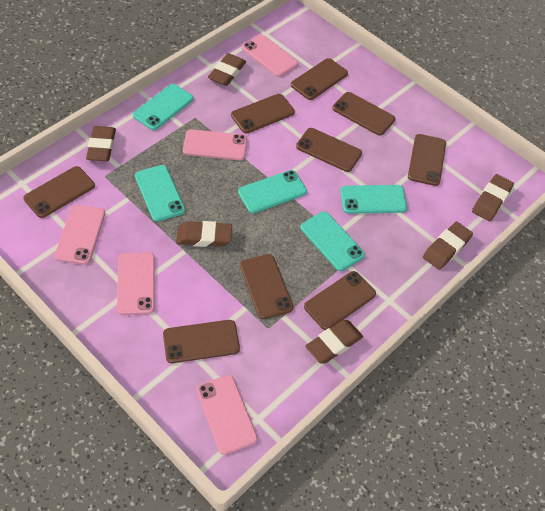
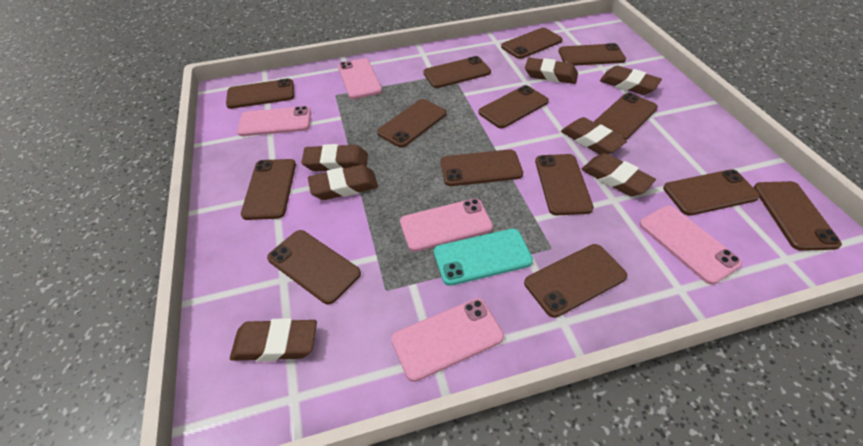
brown eraser: [86,126,116,161] [176,221,232,247] [208,53,246,86] [305,320,363,364] [423,221,473,270] [472,174,514,221] = 6 -> [230,318,317,362] [301,144,368,171] [308,165,378,200] [525,58,578,84] [561,117,627,155] [581,153,656,196] [600,66,662,95] = 7
brown phone: [23,166,95,218] [163,320,240,363] [231,94,295,133] [240,254,293,319] [291,58,348,100] [296,128,362,172] [304,271,376,330] [332,92,395,136] [408,134,446,186] = 9 -> [226,78,294,109] [241,159,296,220] [267,230,361,305] [377,99,447,148] [423,56,491,88] [440,149,523,186] [479,85,549,128] [501,28,562,59] [524,244,627,318] [535,154,594,215] [558,43,626,66] [594,93,658,140] [663,170,760,216] [754,181,842,251] = 14
turquoise phone: [133,84,193,130] [135,165,185,222] [238,170,307,213] [300,212,365,271] [340,185,407,214] = 5 -> [434,229,533,286] = 1

